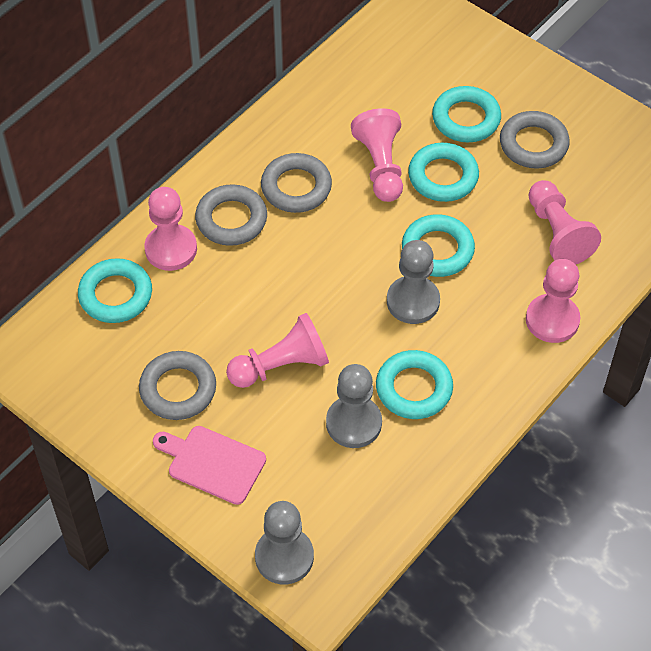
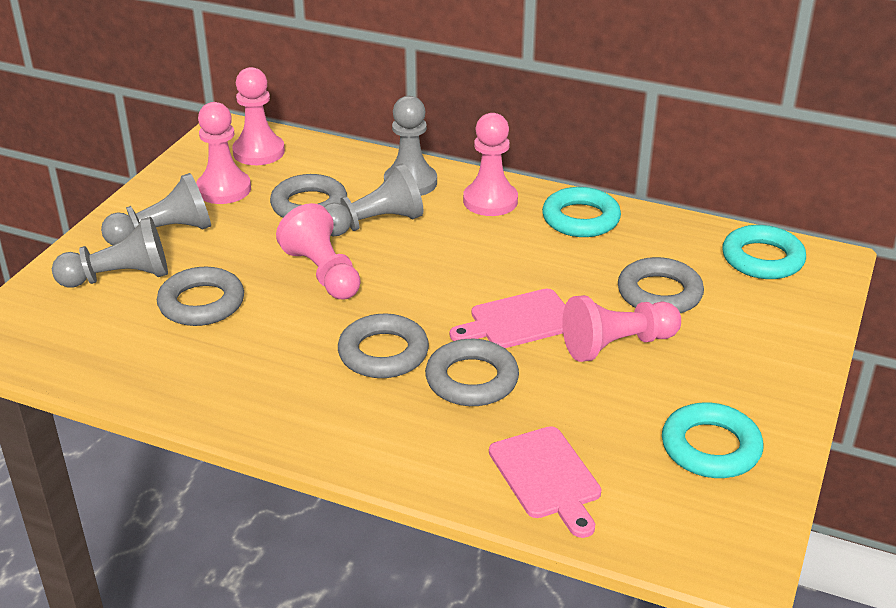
grey pawn: [255,501,314,585] [326,364,382,448] [387,240,440,324] = 3 -> [52,217,168,287] [101,173,211,245] [324,163,423,237] [384,96,437,196] = 4
grey ring: [139,351,216,420] [195,184,267,246] [261,153,332,213] [500,111,570,169] = 4 -> [157,267,244,326] [270,174,347,218] [338,314,429,378] [425,339,519,406] [618,257,704,313] = 5
pink cutting board: [153,426,266,505] = 1 -> [450,289,565,348] [489,426,601,538] = 2
turquoise ring: [78,258,152,323] [376,350,453,419] [402,214,475,277] [408,143,479,202] [432,86,501,142] = 5 -> [542,187,621,237] [662,402,763,478] [722,225,806,279] = 3

